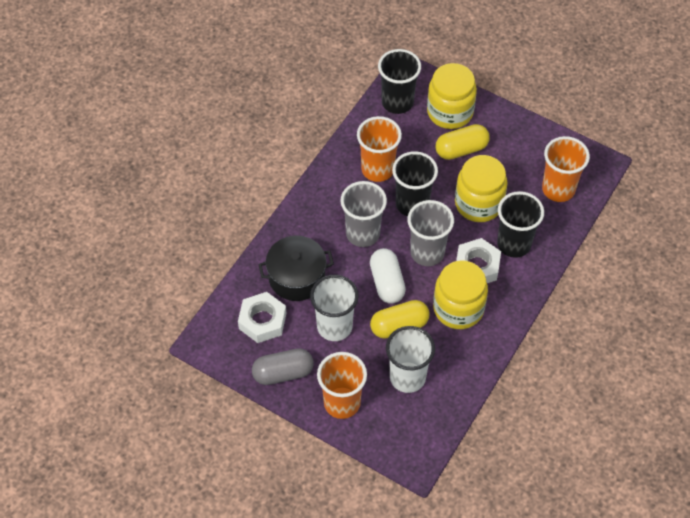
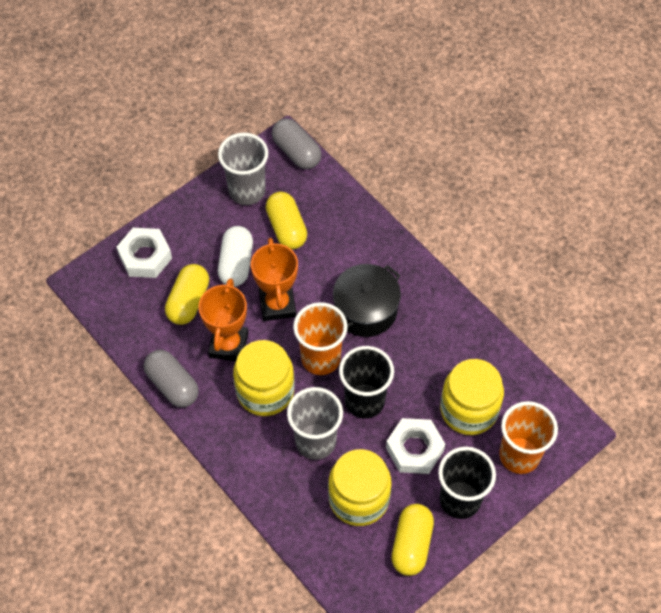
black cup: [378,49,421,114] [392,151,438,216] [497,191,544,258] = 3 -> [339,346,394,419] [438,447,496,519] = 2
grey capsule: [252,348,314,385] = 1 -> [144,350,199,407] [272,118,322,169] = 2
orange cup: [317,352,367,419] [357,116,402,182] [542,136,590,202] = 3 -> [293,302,348,375] [499,401,558,474] = 2
orange trophy: none = 0 -> [198,278,248,361] [251,238,298,321] = 2
white cup: [310,275,359,341] [386,326,435,393] = 2 -> none = 0
yellow capsule: [370,300,430,339] [435,124,490,160] = 2 -> [165,264,209,325] [265,192,307,250] [391,504,434,576] = 3

